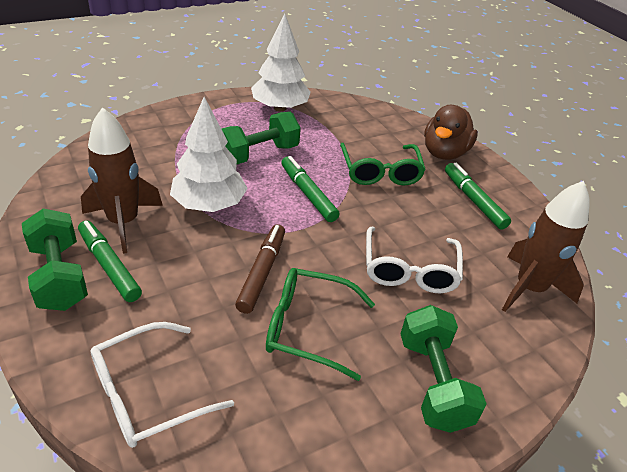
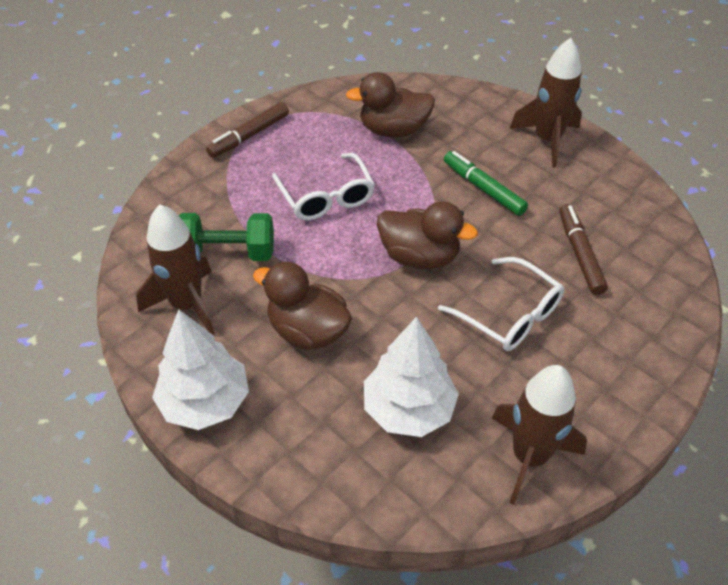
brown duck: [424,105,478,160] = 1 -> [253,262,352,350] [346,72,435,137] [377,201,478,269] = 3
brown marker: [235,224,285,314] = 1 -> [206,102,289,158] [559,204,608,295] = 2
brown rocket: [81,107,163,254] [502,181,590,312] = 2 -> [136,204,215,335] [492,365,587,505] [510,38,582,168] = 3
green dumbbell: [22,208,88,311] [222,112,301,164] [401,305,487,433] = 3 -> [179,213,274,261] = 1
green glasses: [266,268,375,381] [340,143,426,185] = 2 -> none = 0
green marker: [78,221,142,302] [281,156,340,222] [445,163,511,230] = 3 -> [444,151,528,216] = 1

